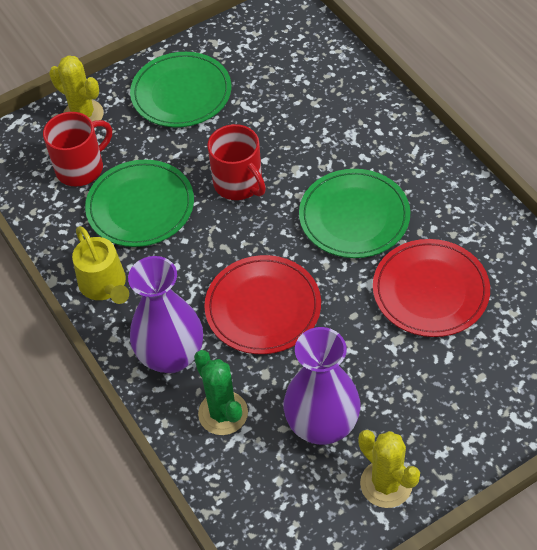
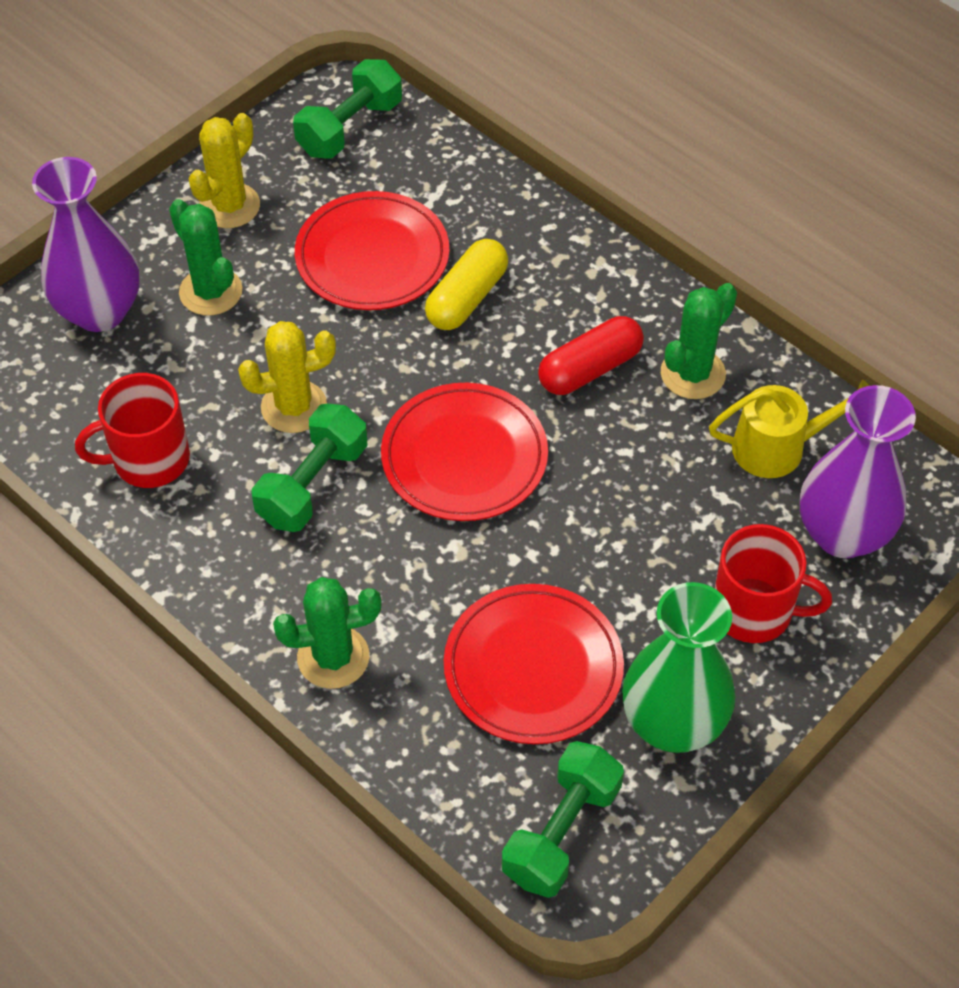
green cactus: [194,350,248,435] = 1 -> [169,199,242,315] [273,577,381,689] [661,283,737,399] = 3
green dumbbell: none = 0 -> [252,404,367,532] [293,59,402,159] [502,741,624,898] = 3
green plate: [85,160,194,247] [130,52,231,127] [299,169,410,258] = 3 -> none = 0
green vase: none = 0 -> [622,582,736,753] = 1
red capsule: none = 0 -> [538,316,644,395] = 1
red plate: [204,255,321,354] [373,239,490,337] = 2 -> [295,191,449,310] [381,383,548,521] [444,584,624,744] = 3
yellow capsule: none = 0 -> [425,239,508,330] = 1

